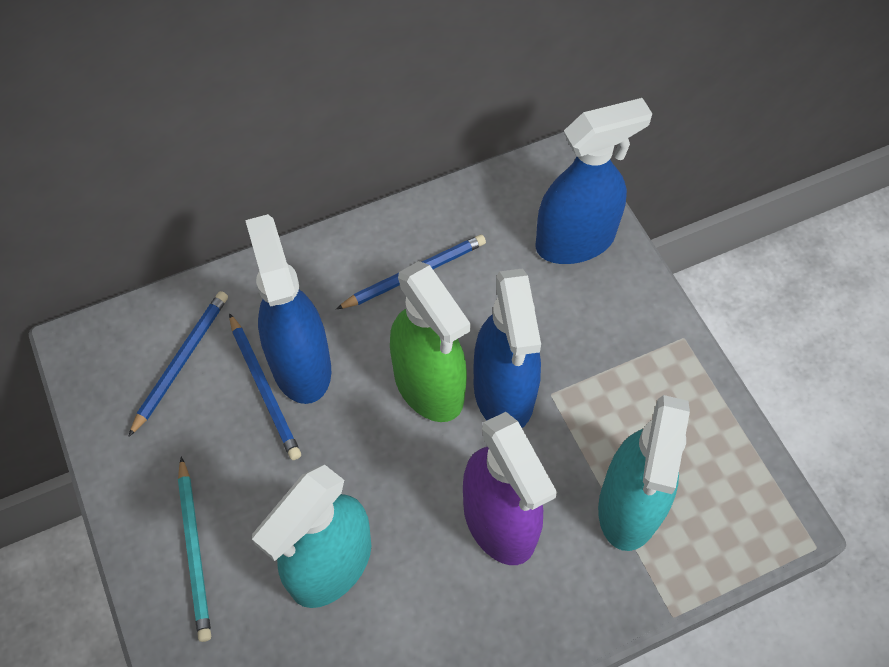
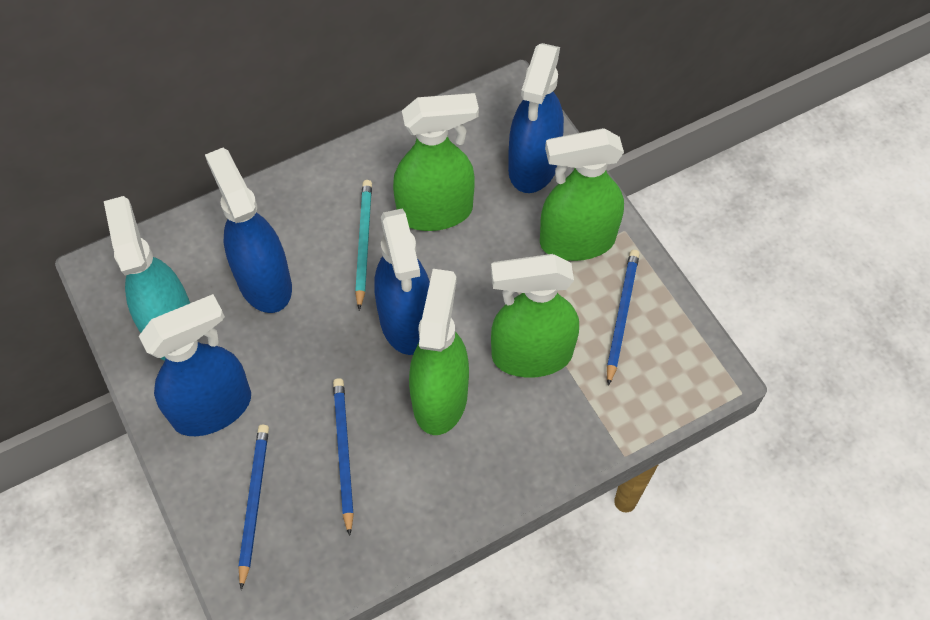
blue spray bottle: [245,214,331,404] [473,268,541,428] [535,98,652,264] = 3 -> [139,294,251,436] [205,148,292,313] [374,208,430,355] [508,43,564,193] = 4
green spray bottle: [390,261,471,422] = 1 -> [393,93,479,231] [409,269,469,435] [491,254,579,378] [540,128,624,261] = 4
purple spray bottle: [463,412,557,565] = 1 -> none = 0
turquoise spray bottle: [252,465,371,608] [598,395,690,551] = 2 -> [104,196,190,361] = 1

